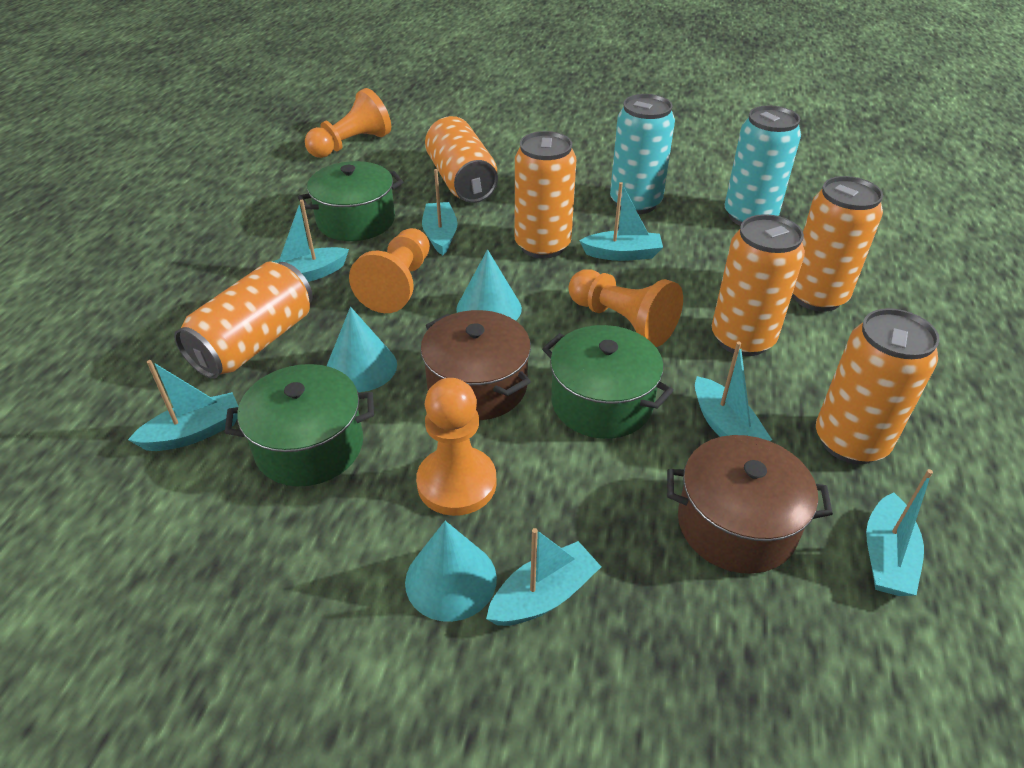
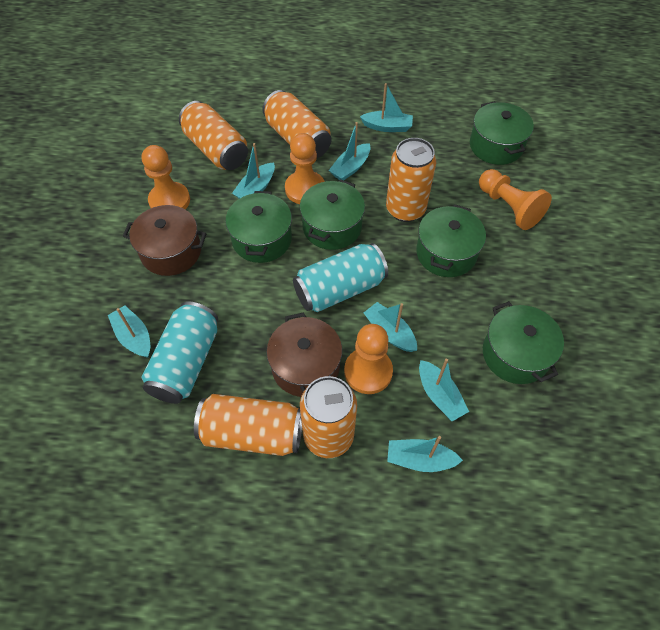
green pot: [224,364,374,486] [298,161,403,241] [542,325,673,439] = 3 -> [226,191,292,263] [300,179,365,250] [416,204,486,277] [470,101,534,165] [483,301,564,384] = 5
orange can: [174,261,313,379] [425,116,498,203] [515,131,576,259] [712,214,805,356] [792,176,883,312] [816,308,940,464] = 6 -> [179,101,248,170] [194,394,302,456] [262,90,331,158] [300,376,357,458] [386,138,436,222] = 5
turquoise cone: [327,307,397,392] [405,521,497,622] [456,249,522,321] = 3 -> none = 0

